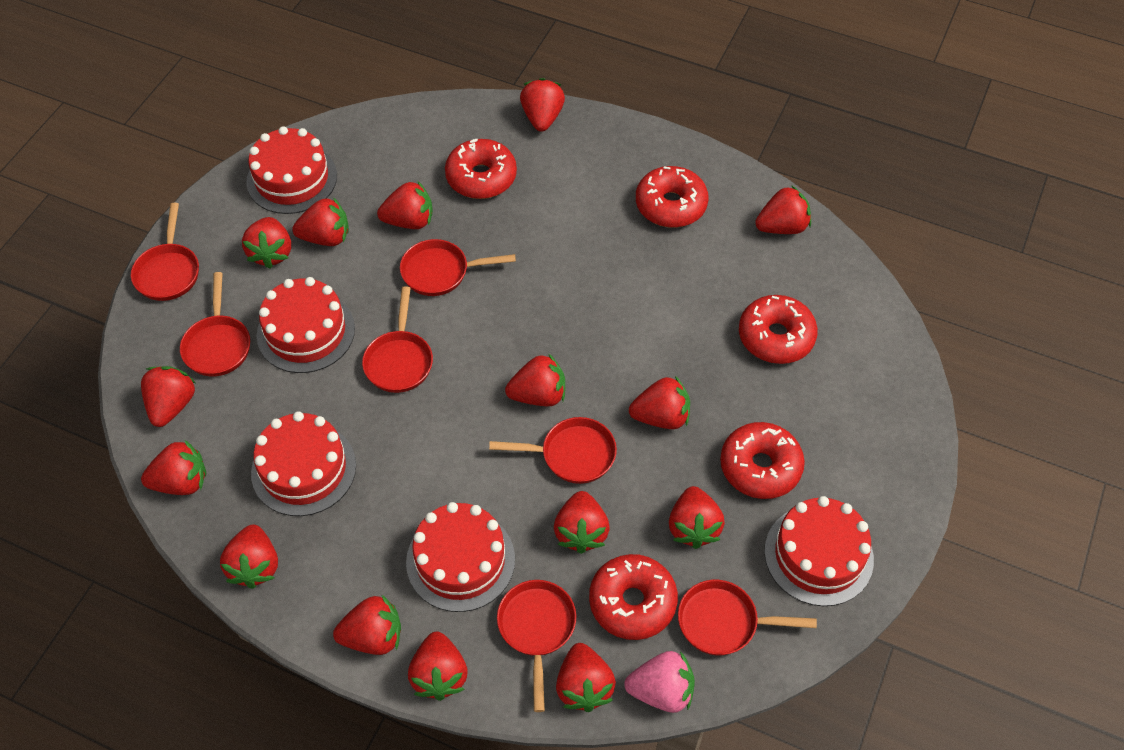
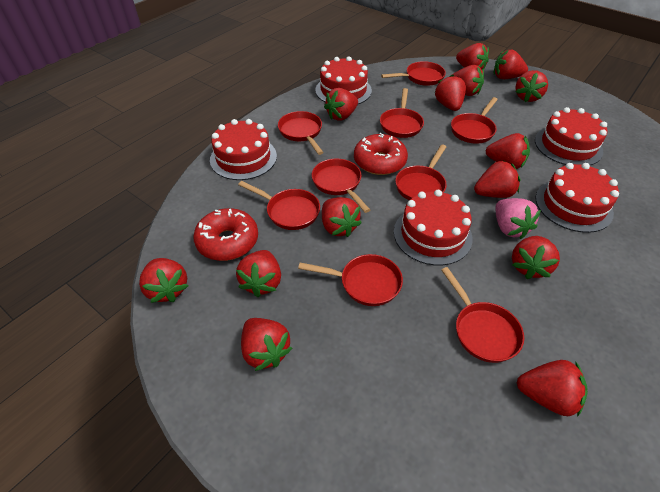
red donut: [445,139,517,199] [589,554,678,640] [636,166,709,228] [720,422,805,499] [739,295,818,364] = 5 -> [193,208,258,261] [354,133,408,175] = 2
red pan: [131,203,199,301] [180,272,250,376] [362,287,433,393] [400,239,516,296] [489,417,617,484] [497,580,576,712] [678,580,817,655] = 7 -> [238,181,320,230] [278,111,324,155] [298,254,403,306] [312,159,370,213] [380,88,424,138] [381,61,446,86] [395,145,447,200] [441,267,524,363] [451,97,498,144] = 9
red strawberry: [141,366,195,427] [141,440,207,495] [220,525,278,589] [242,217,291,269] [292,197,349,246] [333,595,401,655] [377,181,432,229] [408,632,468,701] [505,353,565,406] [520,78,565,132] [554,491,610,554] [556,643,616,712] [629,376,690,429] [669,486,725,549] [755,185,811,234] = 15 -> [139,258,188,303] [236,250,281,297] [241,318,292,371] [322,197,361,237] [324,88,358,121] [435,75,466,111] [452,65,484,96] [456,43,489,69] [474,160,520,198] [486,133,530,169] [494,50,528,79] [512,236,560,279] [515,70,548,102] [517,360,588,417] = 14

